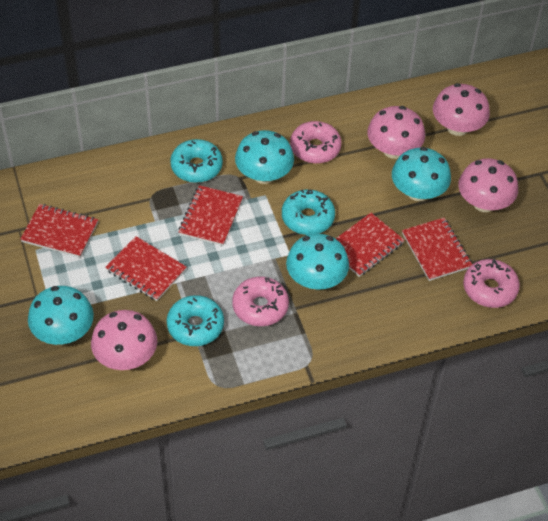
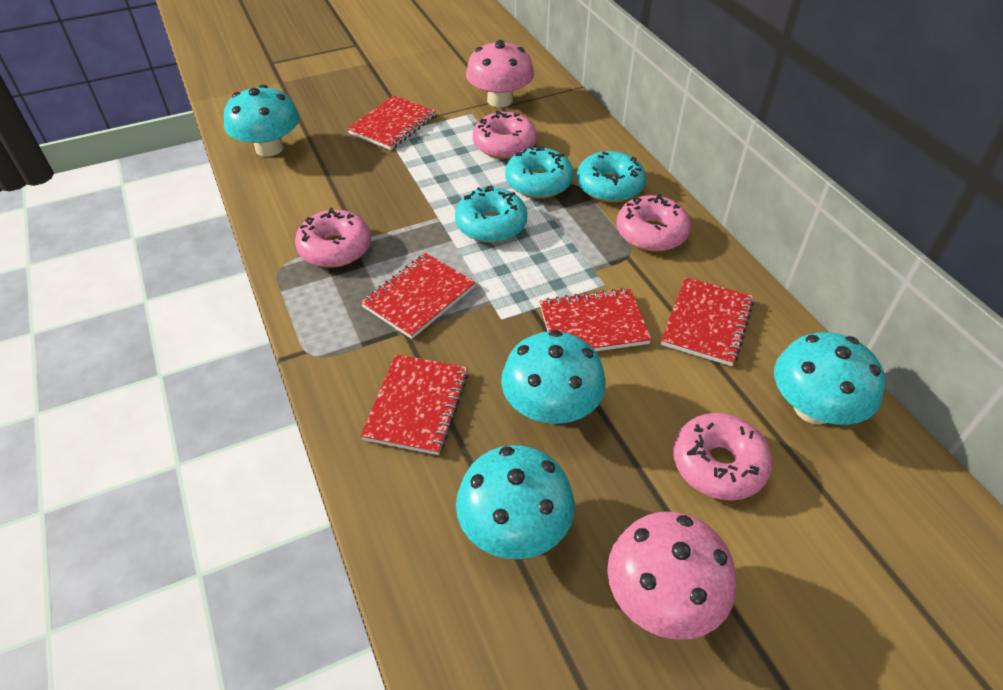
pink donut: [232,277,289,326] [290,121,342,164] [463,259,520,308] = 3 -> [295,208,371,268] [473,110,537,159] [616,194,691,252] [673,413,773,500] = 4
pink mushroom: [91,310,157,370] [367,106,425,159] [433,83,490,136] [458,158,518,212] = 4 -> [466,40,534,107] [607,512,736,640] = 2

